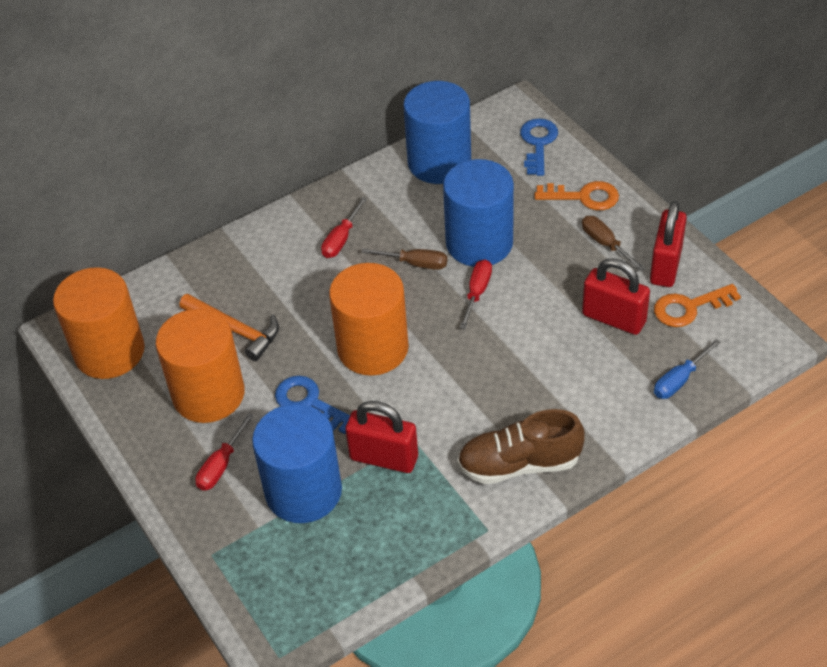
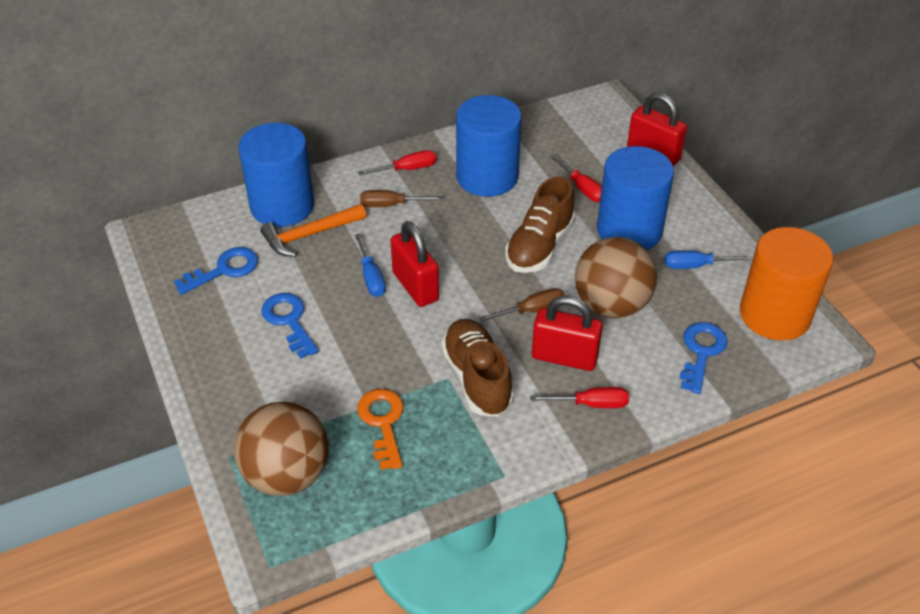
blue key: [275,376,350,434] [520,118,558,176] = 2 -> [174,247,258,295] [261,293,318,359] [679,322,728,394] = 3
blue screwdriver: [654,339,721,399] = 1 -> [355,234,386,297] [665,250,753,269] = 2
brown ball: none = 0 -> [234,402,329,496] [575,237,657,318] = 2
brown shoe: [457,409,584,484] = 1 -> [441,319,514,417] [505,176,575,273] = 2
orange cylinder: [53,267,145,379] [156,309,245,423] [329,263,409,376] = 3 -> [740,227,833,341] = 1
orange key: [534,181,619,210] [654,284,741,327] = 2 -> [357,389,404,470] = 1

